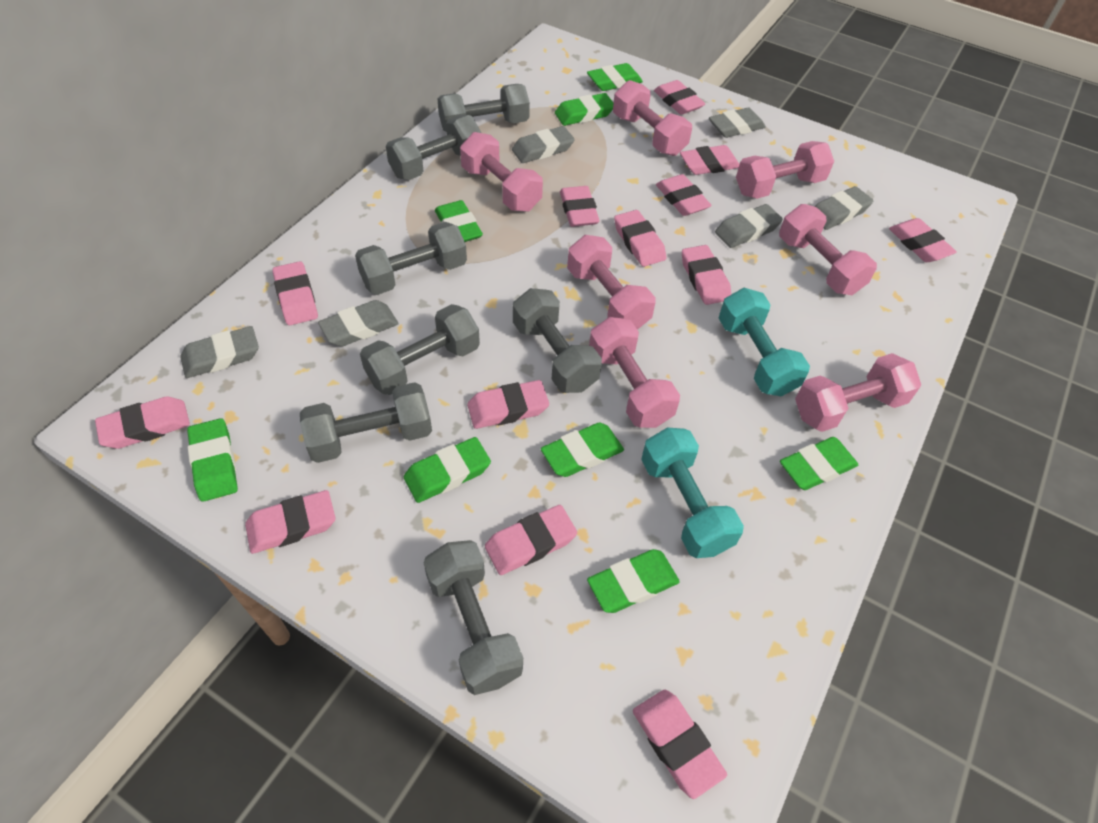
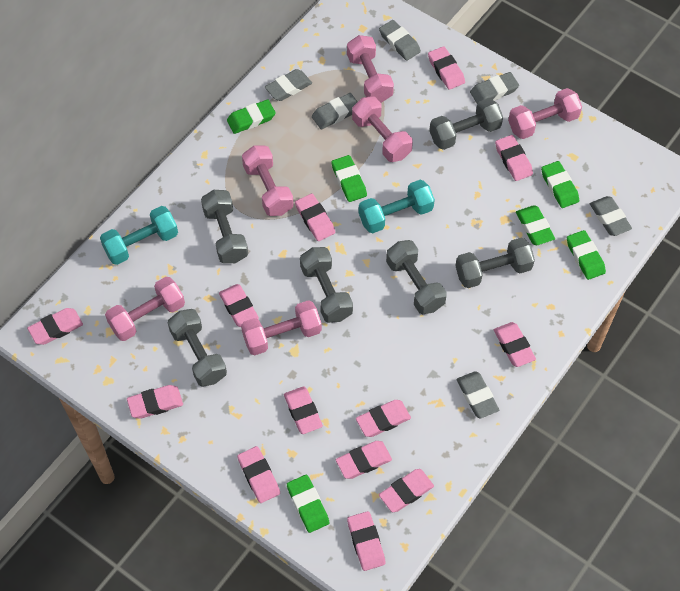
green eraser: [187,418,238,502] [404,437,491,503] [435,200,483,242] [541,422,624,477] [555,93,614,126] [587,63,643,91] [587,549,680,613] [780,437,858,490] = 8 -> [227,99,276,134] [287,475,329,533] [331,155,367,202] [516,205,555,245] [541,161,579,208] [567,230,606,280] = 6
grey dumbbell: [300,382,432,463] [355,222,467,295] [360,304,480,395] [386,115,481,180] [423,540,523,695] [438,84,530,132] [513,288,602,393] = 7 -> [168,309,227,387] [201,190,248,263] [300,247,353,323] [386,240,447,314] [429,98,503,150] [455,237,535,288] = 6
pink dumbbell: [460,132,543,212] [567,235,656,330] [589,317,680,428] [613,80,692,156] [736,141,834,199] [779,204,877,295] [795,353,921,432] = 7 -> [105,277,185,341] [241,300,322,355] [242,146,294,216] [347,35,394,103] [352,96,413,162] [508,88,582,139] = 6

